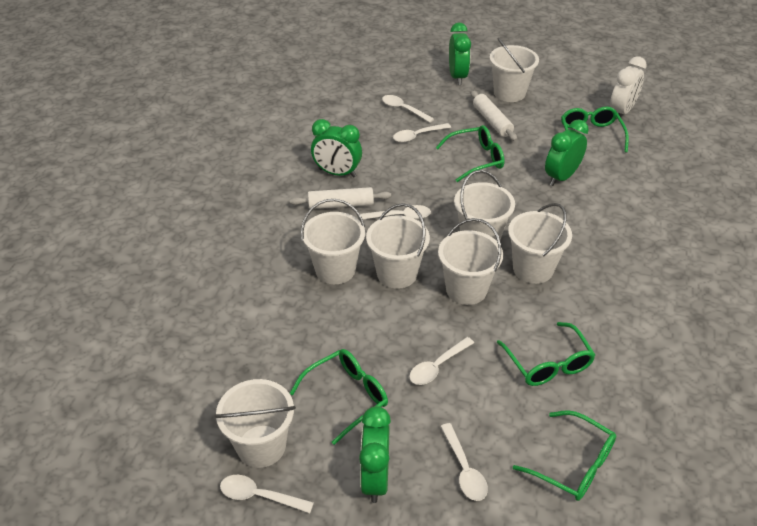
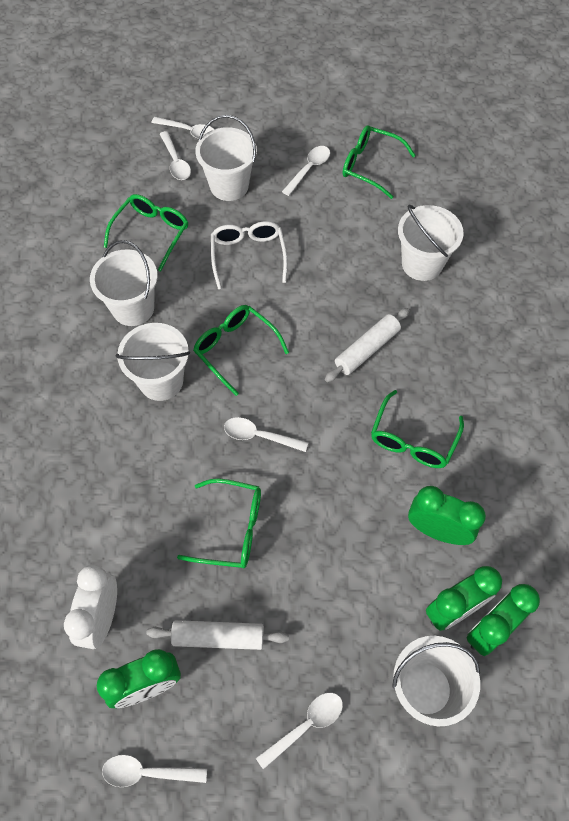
white bucket: [214,379,296,468] [301,199,365,284] [366,203,430,289] [438,218,503,305] [454,170,515,241] [490,38,539,102] [508,203,572,284] = 7 -> [90,240,158,326] [116,323,190,401] [195,115,257,201] [392,636,480,726] [398,204,464,281] = 5
white glasses: none = 0 -> [211,221,288,289] = 1

